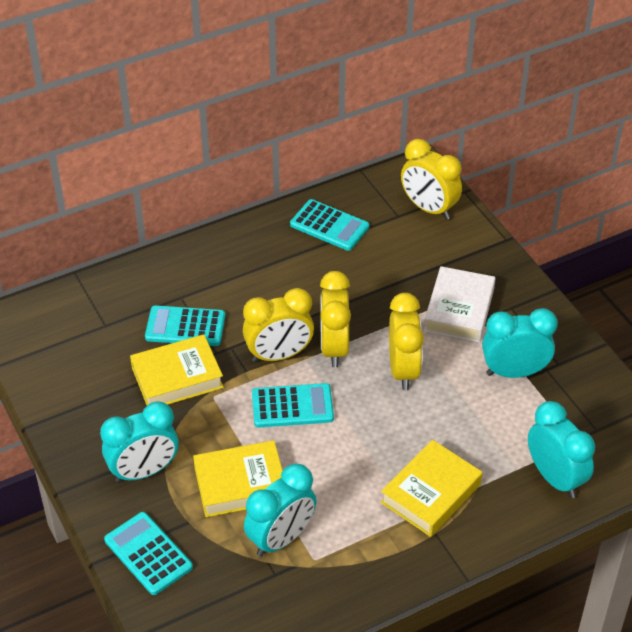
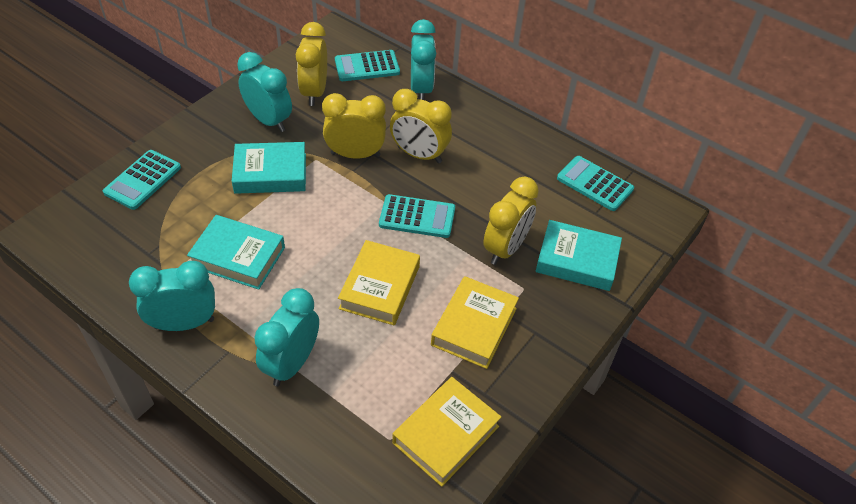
turquoise book: none = 0 -> [187,215,285,290] [232,142,306,194] [536,220,622,291] = 3
white book: [424,266,496,342] = 1 -> none = 0

